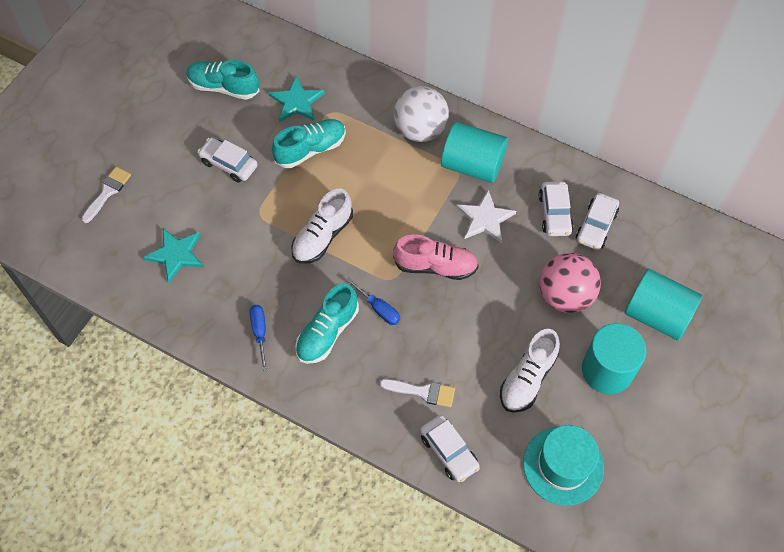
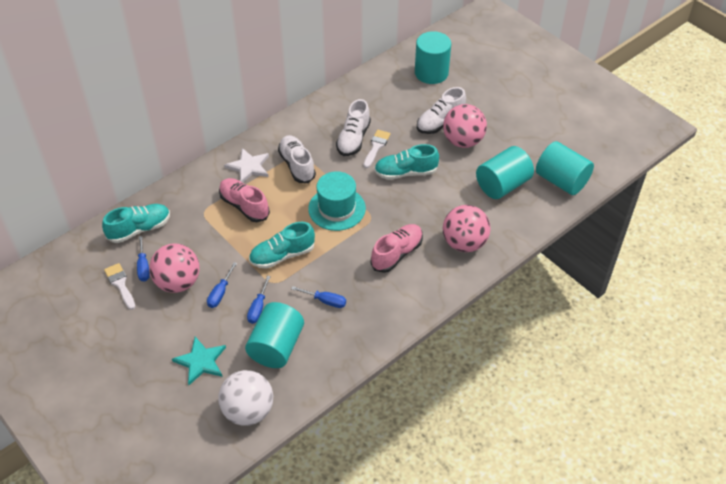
blue screwdriver: [249,305,267,371] [346,278,400,325] = 2 -> [137,236,150,282] [207,262,237,308] [247,276,271,324] [291,286,346,308] = 4
pink ball: [540,253,601,313] = 1 -> [149,243,200,293] [443,104,487,148] [443,205,491,252] = 3
pink shoe: [393,234,479,280] = 1 -> [219,178,270,222] [370,224,423,273] = 2
turquoise cylinder: [441,122,508,183] [582,323,647,394] [625,269,702,340] = 3 -> [245,302,304,368] [415,31,451,84] [476,146,534,199] [536,141,594,195] = 4
turquoise star: [143,228,204,283] [268,75,325,122] = 2 -> [172,337,226,385] = 1
white car: [197,137,258,183] [420,415,480,482] [539,181,574,236] [576,193,619,250] = 4 -> none = 0
white shoe: [291,189,353,264] [500,329,560,413] = 2 -> [278,135,316,183] [336,99,371,156] [417,87,466,134] = 3

